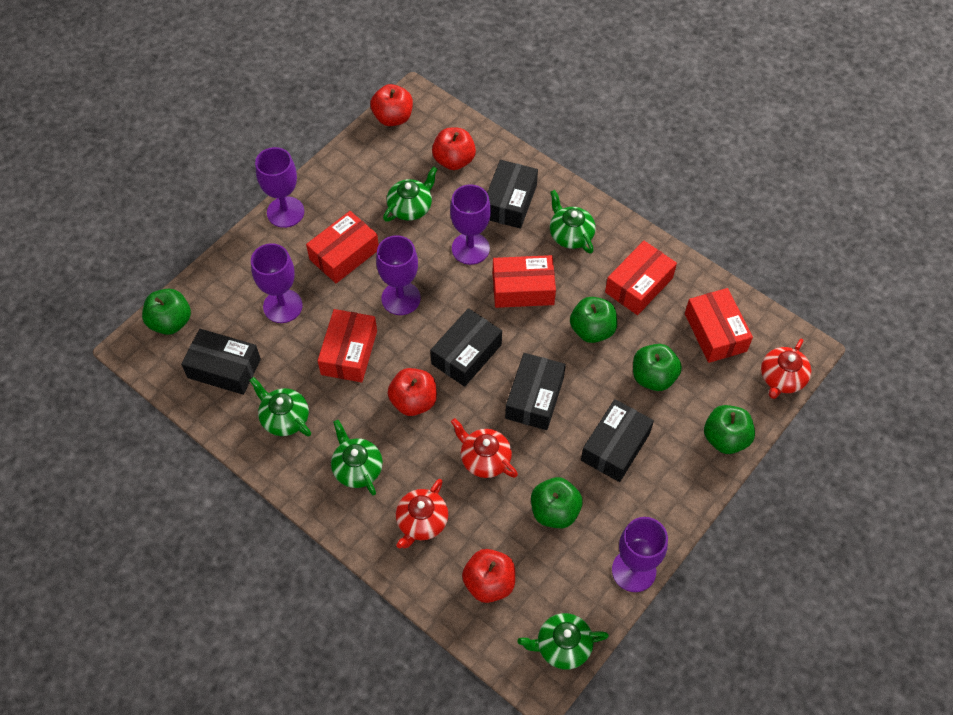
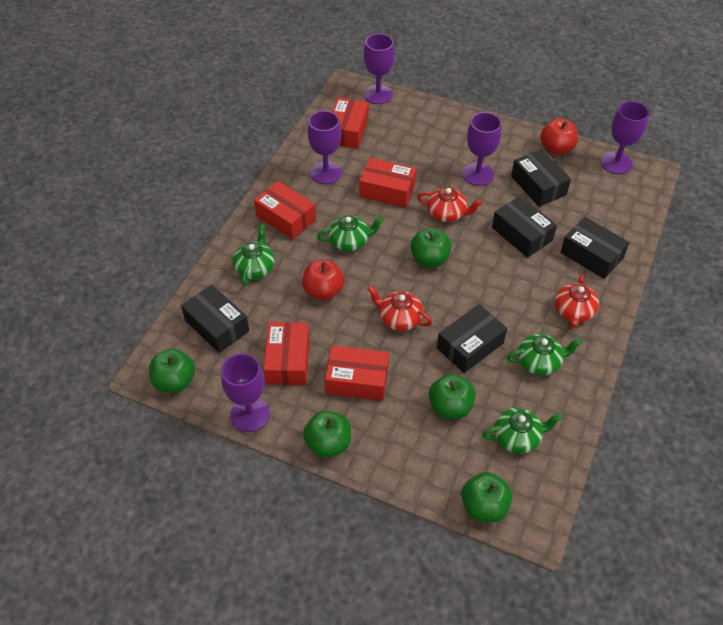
green teapot: [249,377,311,437] [331,420,383,496] [383,166,438,221] [517,613,609,669] [550,190,596,254] = 5 -> [233,224,275,286] [317,215,384,251] [482,408,563,454] [506,334,583,376] = 4
red apple: [370,84,413,126] [388,368,437,416] [432,128,476,170] [462,549,515,603] = 4 -> [302,259,344,300] [540,118,578,155] = 2

